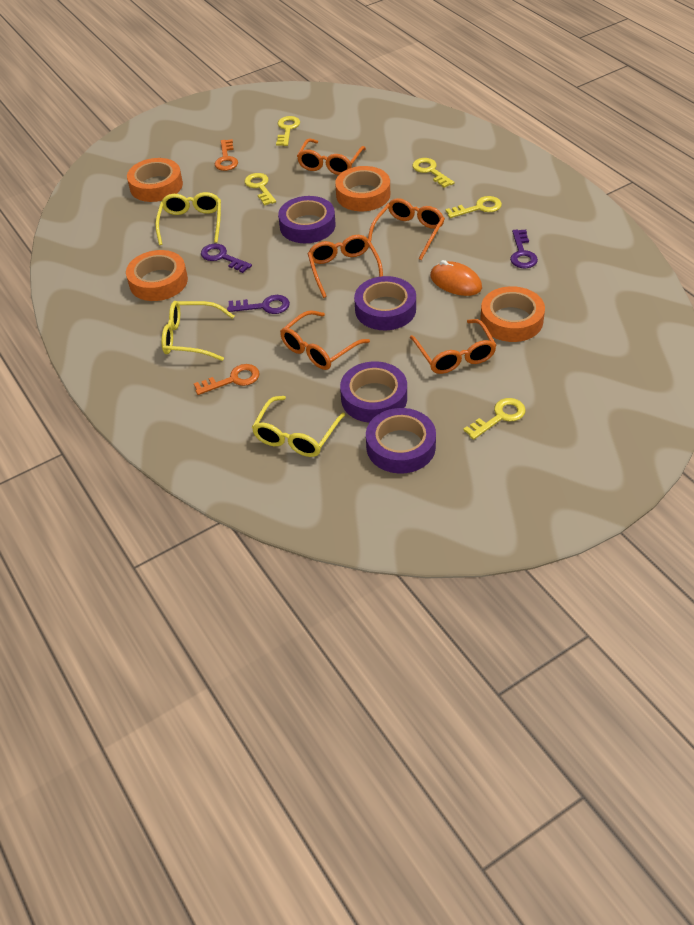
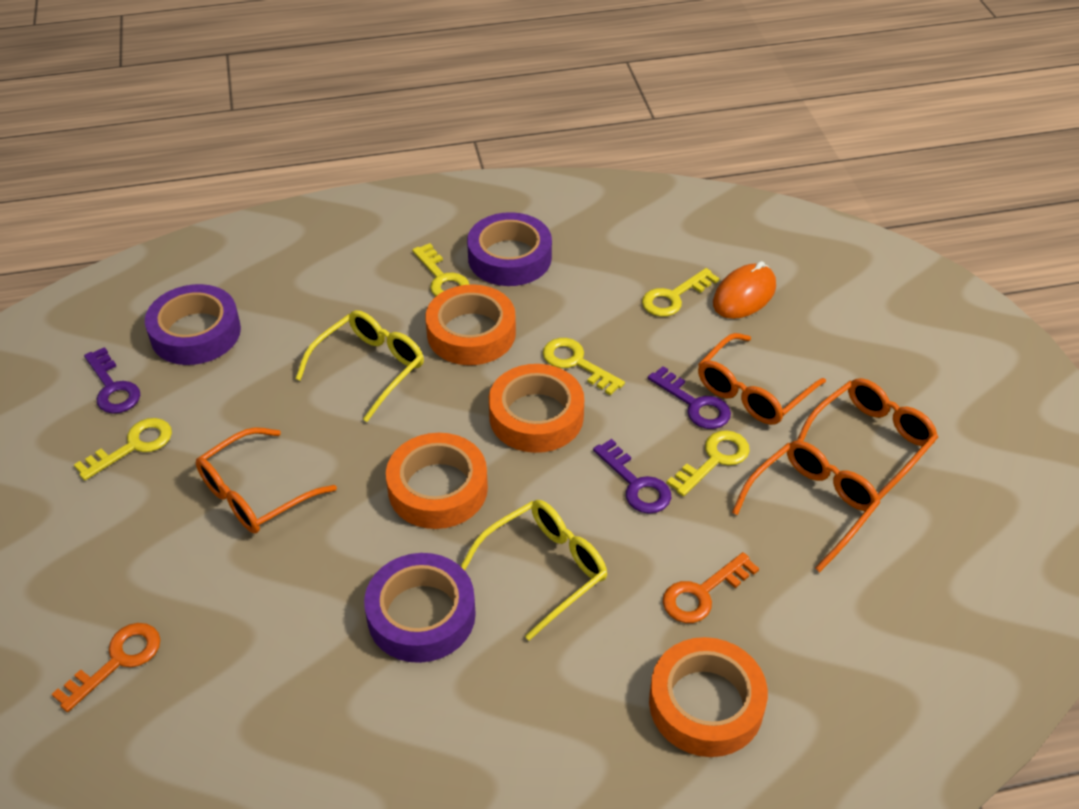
orange glasses: [280,310,370,370] [297,138,366,175] [308,235,383,298] [368,198,445,260] [410,319,497,374] = 5 -> [196,427,337,534] [698,333,826,425] [732,441,880,572] [797,378,938,500] = 4
purple tape: [278,196,335,243] [340,361,407,423] [354,276,416,330] [366,408,436,473] = 4 -> [145,284,241,365] [364,553,476,663] [467,212,552,286] = 3
yellow glasses: [155,192,221,245] [162,301,234,361] [252,396,345,457] = 3 -> [295,310,424,422] [461,500,607,641] = 2

